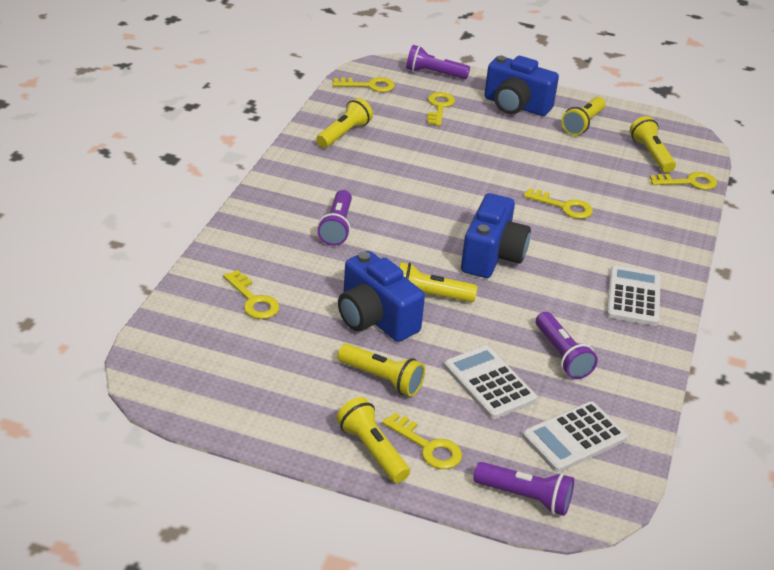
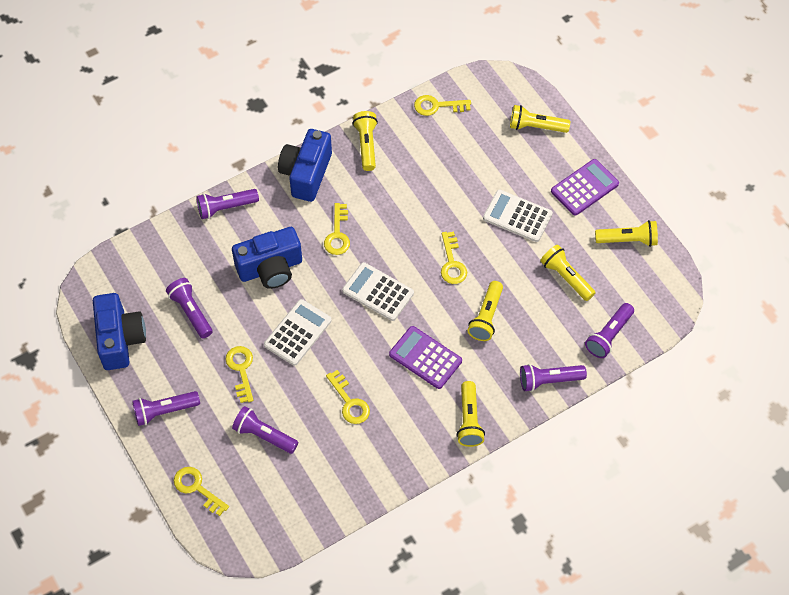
purple calculator: none = 0 -> [389,326,462,389] [551,159,619,216] = 2
purple flashlight: [318,190,352,246] [406,45,470,79] [473,462,574,516] [536,312,598,379] = 4 -> [132,391,200,426] [166,278,213,338] [196,189,259,219] [232,406,298,454] [520,364,587,392] [585,303,634,358] = 6

